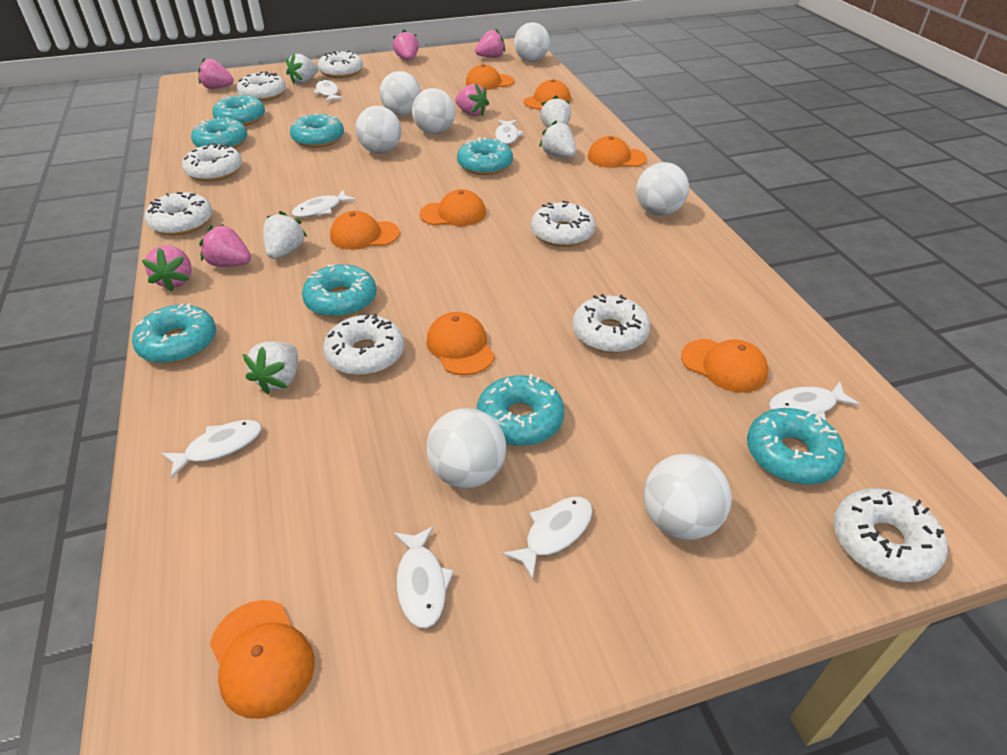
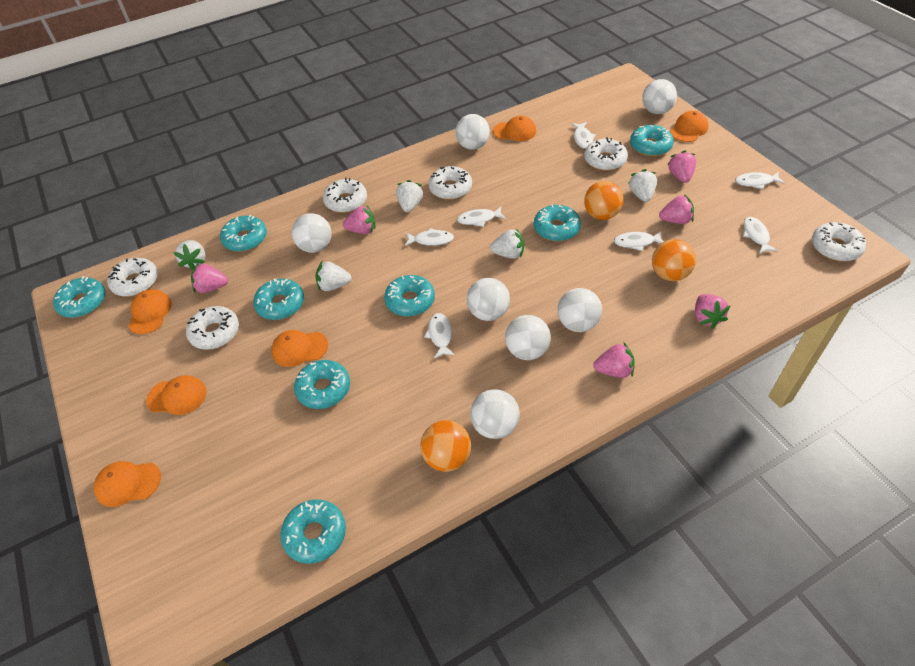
orange ball: none = 0 -> [420,420,471,472] [584,181,624,220] [652,239,696,281] = 3
orange cap: [210,600,315,719] [330,211,400,250] [420,189,486,226] [426,312,495,375] [466,64,514,90] [524,79,571,110] [587,136,647,168] [681,339,768,393] = 8 -> [94,461,161,507] [128,289,172,334] [146,375,207,415] [271,330,328,367] [493,116,536,141] [670,111,709,142] = 6
white donut: [145,192,212,235] [182,143,242,182] [237,71,286,102] [318,50,363,78] [323,314,404,376] [531,201,596,247] [572,294,650,353] [833,488,947,582] = 8 -> [107,258,158,297] [186,306,239,350] [323,178,367,213] [428,166,472,200] [584,137,628,171] [812,222,866,261] = 6

